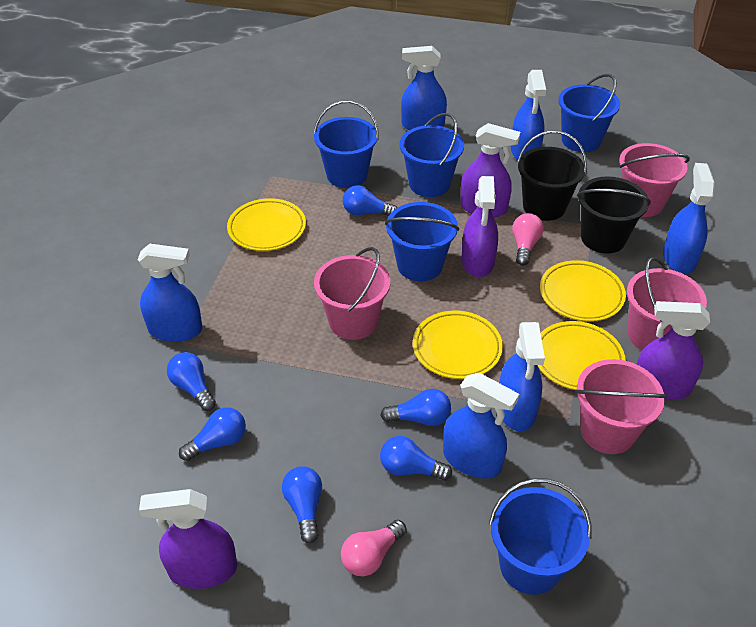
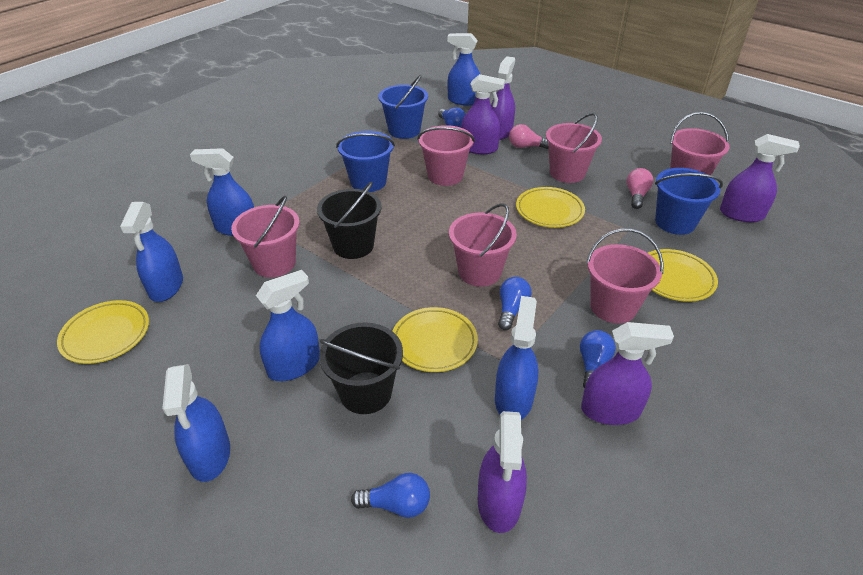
blue bucket: [313,100,379,188] [385,202,459,281] [399,113,464,197] [489,478,592,595] [558,74,620,152] = 5 -> [336,131,395,192] [378,75,428,139] [655,168,723,235] = 3
blue light bulb: [167,352,216,411] [179,407,246,461] [282,466,322,544] [343,185,397,216] [380,388,451,426] [380,436,452,481] = 6 -> [351,473,430,518] [438,107,466,128] [498,277,532,330] [580,330,616,388] = 4
pink bucket: [314,247,390,340] [575,359,668,454] [619,143,690,217] [627,257,707,350] = 4 -> [231,196,299,278] [417,125,475,186] [449,203,517,287] [546,113,602,183] [586,229,664,324] [670,112,730,175] = 6
purple spray bottle: [139,489,237,589] [460,123,520,217] [461,176,498,277] [637,301,710,400] = 4 -> [461,74,505,154] [478,411,527,533] [491,56,515,140] [581,322,674,425] [720,134,800,222] = 5

